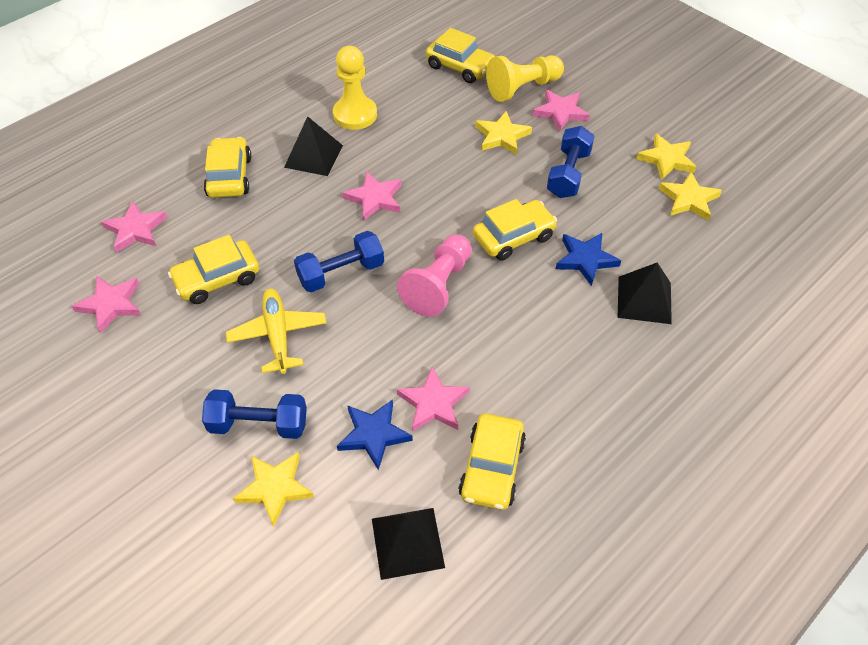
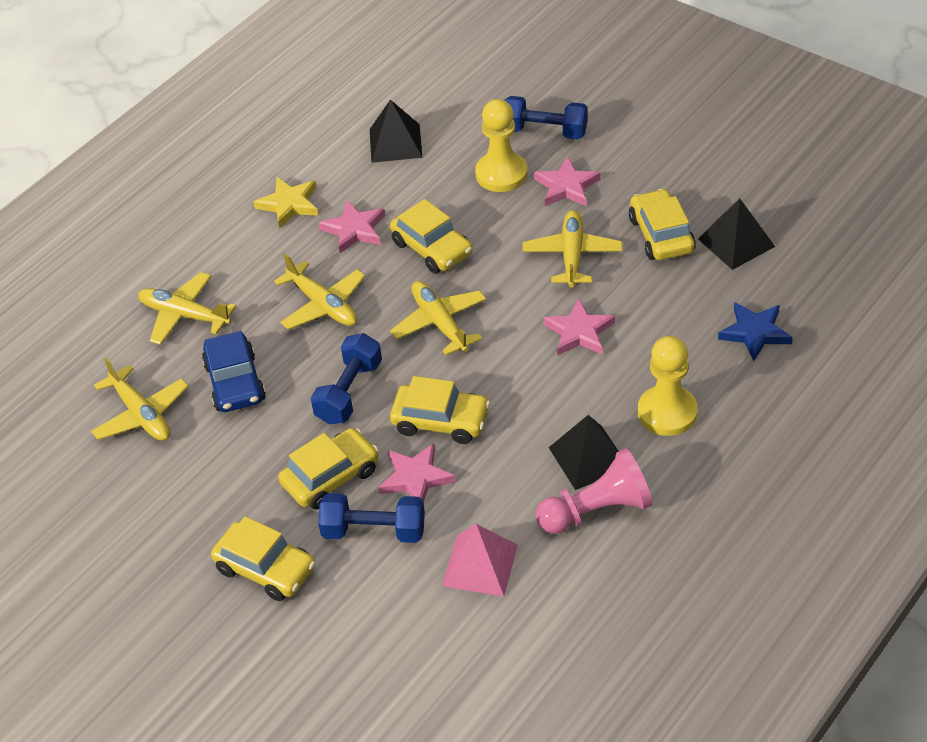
blue car: none = 0 -> [202,331,266,412] = 1
blue star: [337,400,413,470] [556,233,621,286] = 2 -> [718,302,793,361] = 1
pink pyramid: none = 0 -> [442,524,518,596] = 1
pink star: [72,276,141,333] [101,201,167,253] [343,171,402,220] [397,366,470,432] [532,90,590,132] = 5 -> [319,200,385,253] [378,443,456,503] [534,157,601,206] [543,298,615,356] = 4
yellow plane: [226,288,326,374] = 1 -> [91,358,189,441] [138,272,236,345] [274,254,365,330] [390,281,486,355] [522,210,622,287] = 5
yellow star: [233,452,314,527] [475,111,532,155] [636,134,697,180] [659,172,722,221] = 4 -> [253,177,318,228] = 1

